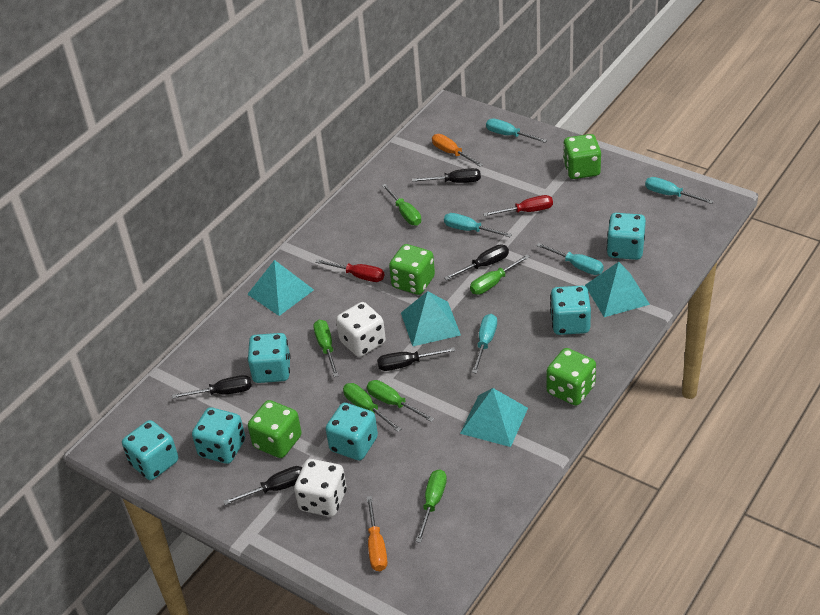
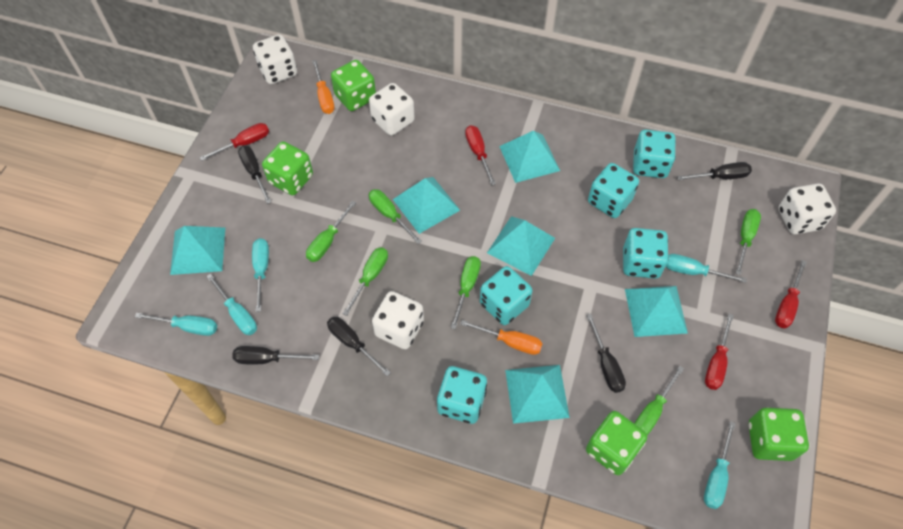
red screwdriver: [315,259,384,282] [483,195,553,216] = 2 -> [199,123,269,161] [465,125,496,185] [705,314,734,390] [775,260,807,328] = 4
turquoise dice: [122,420,178,480] [192,407,245,464] [247,333,291,383] [326,403,378,460] [550,286,591,335] [607,213,646,260] = 6 -> [437,366,487,424] [480,266,532,325] [588,163,639,218] [623,228,669,279] [633,130,676,178] = 5
turquoise pyramid: [247,260,314,316] [401,291,461,346] [460,388,528,447] [585,262,650,317] = 4 -> [170,226,225,275] [393,177,460,234] [487,216,555,276] [499,130,560,183] [505,365,570,424] [625,286,688,337] = 6
white dice: [294,459,347,517] [336,302,386,357] = 2 -> [253,34,297,84] [369,83,415,136] [372,291,424,349] [779,184,836,235] = 4

